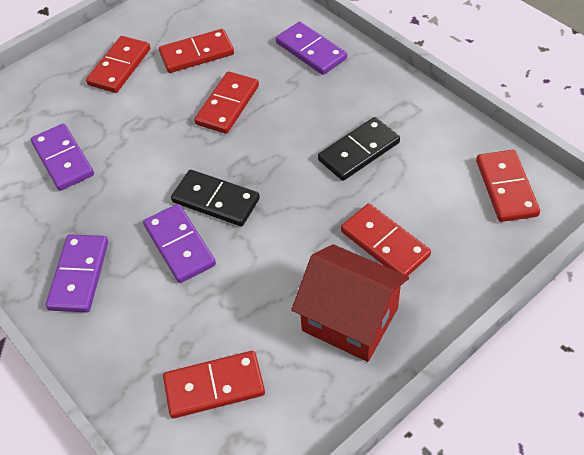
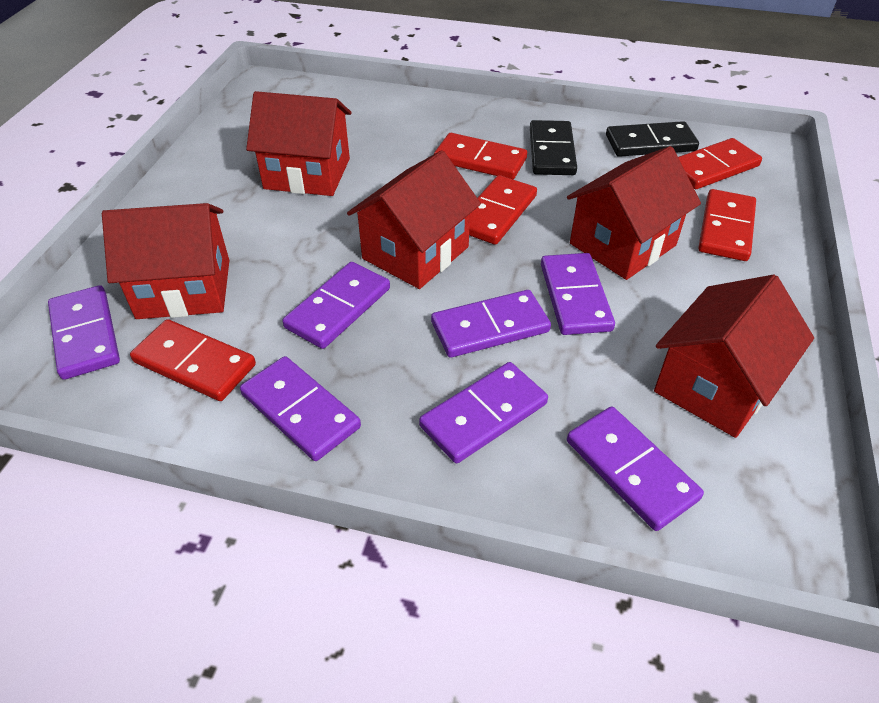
purple domino: [31,124,94,191] [46,234,108,312] [143,204,216,283] [276,22,347,75] = 4 -> [48,285,120,380] [240,356,361,461] [283,262,390,349] [419,362,548,463] [431,290,551,358] [541,253,615,335] [567,407,704,531] = 7
red domino: [86,36,150,93] [159,29,234,73] [163,351,265,418] [194,71,259,134] [341,204,431,276] [476,150,540,222] = 6 -> [130,319,256,401] [434,133,527,179] [469,175,537,245] [678,138,762,189] [698,189,756,261] = 5
red house: [291,244,409,362] = 1 -> [102,203,229,319] [246,91,352,196] [347,151,481,289] [567,146,701,280] [654,275,814,438] = 5

